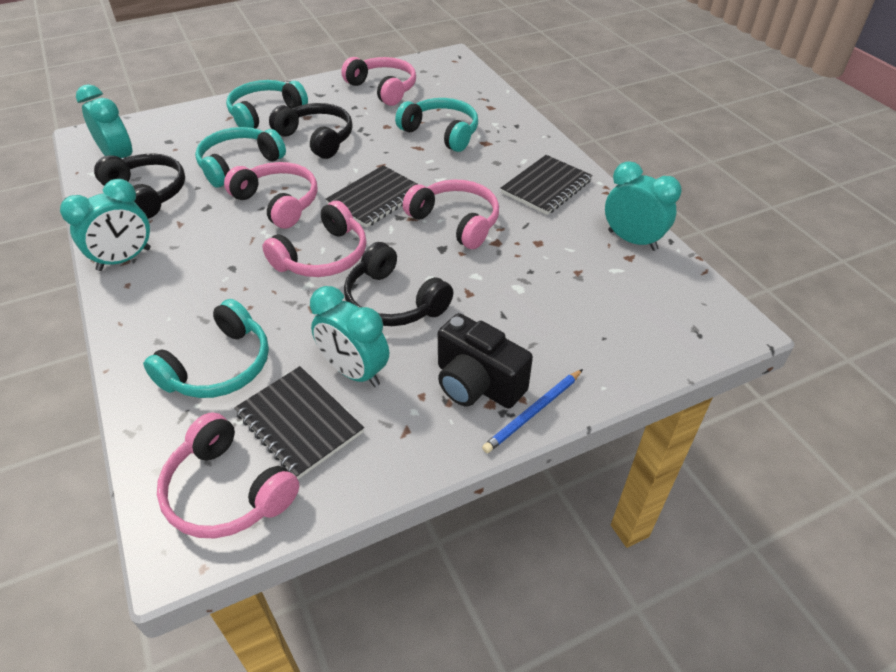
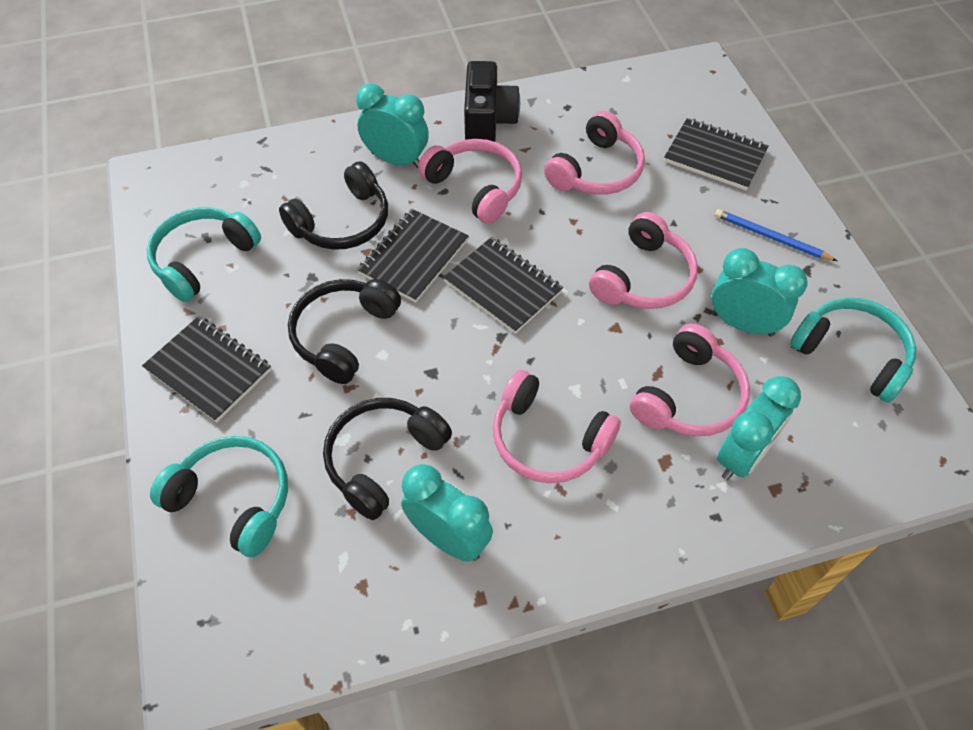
black notebook: [234,366,364,479] [326,165,418,228] [500,155,593,215] = 3 -> [142,316,271,423] [357,209,468,303] [443,237,563,334] [664,118,769,190] = 4
turquoise headphones: [143,299,269,398] [195,127,286,188] [226,80,308,129] [395,98,478,152] = 4 -> [147,207,261,302] [150,436,288,557] [790,298,916,403] = 3

